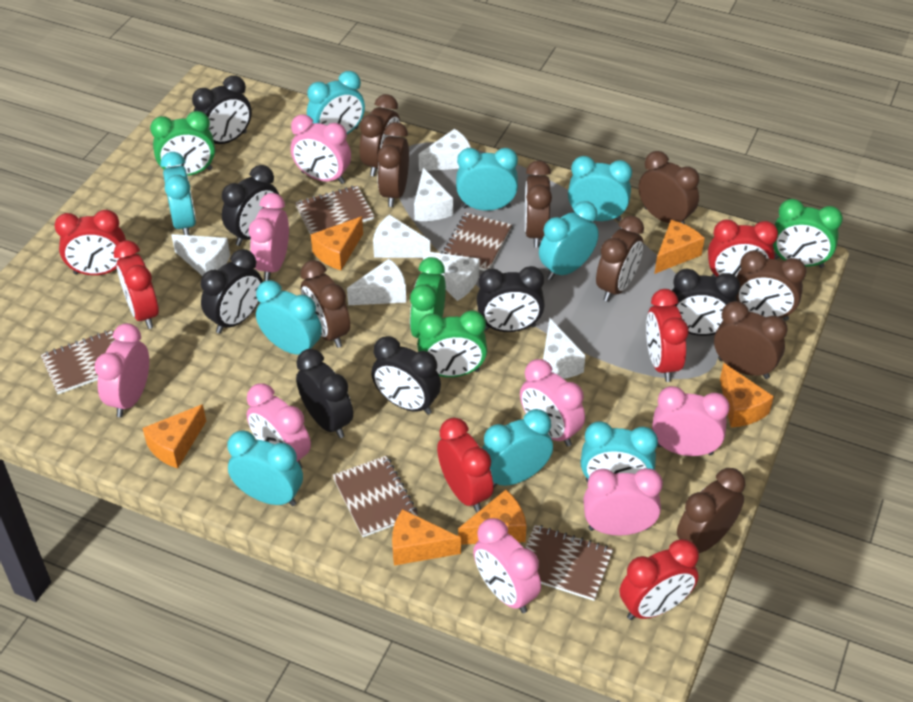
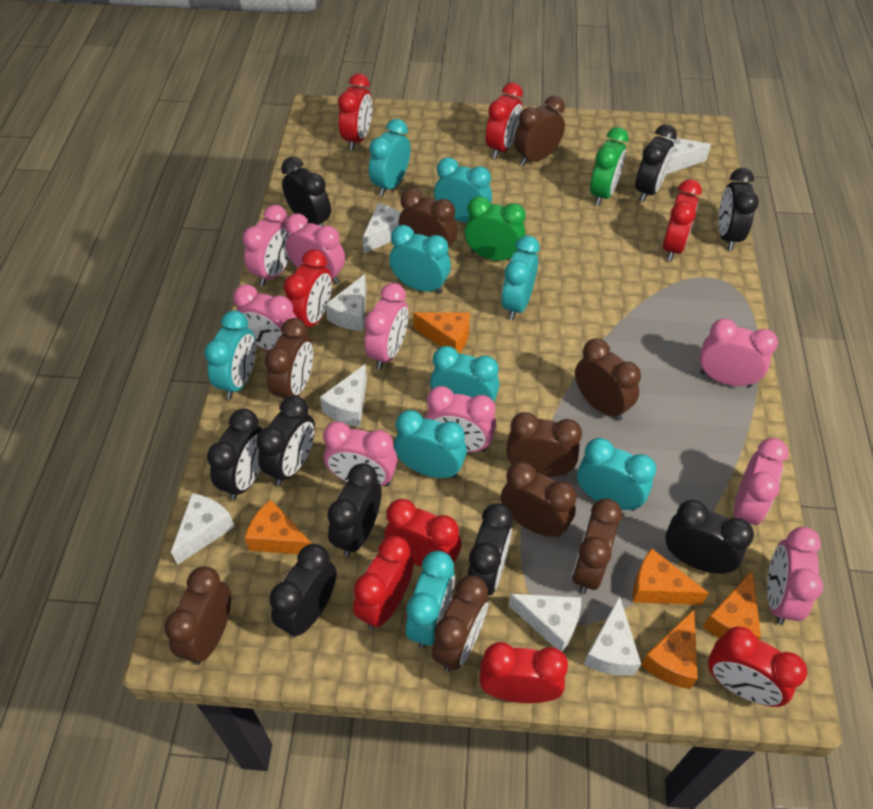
black clock: [192,75,252,144] [201,249,263,333] [222,165,279,246] [296,349,353,438] [371,336,441,415] [477,266,545,332] [672,269,740,336] = 7 -> [207,409,263,500] [256,396,315,486] [269,544,337,638] [281,157,331,227] [327,463,382,557] [467,503,513,596] [635,124,677,202] [665,500,754,574] [718,168,759,250] = 9
brown notebook: [41,330,116,394] [295,186,374,235] [332,456,418,537] [441,213,512,271] [525,525,613,601] = 5 -> none = 0
green clock: [150,111,215,176] [410,257,446,338] [417,310,487,377] [773,199,843,268] = 4 -> [465,196,526,261] [590,127,629,206] = 2
orange cheese: [142,404,206,469] [311,217,363,270] [392,509,461,566] [458,490,527,544] [654,220,705,274] [720,363,774,427] = 6 -> [245,499,312,554] [413,312,470,354] [633,548,709,605] [641,609,698,689] [703,571,761,640] = 5
pink clock: [94,323,149,417] [247,383,311,469] [249,193,289,281] [291,114,351,184] [473,518,541,613] [520,359,585,447] [583,468,663,535] [652,386,730,456] = 8 -> [233,284,297,351] [242,205,290,286] [285,214,345,285] [323,422,398,486] [364,283,408,369] [425,386,496,452] [700,319,778,387] [733,438,789,525] [767,527,823,625] = 9
red clock: [54,209,126,275] [114,240,159,329] [437,418,493,512] [620,539,699,620] [646,289,689,382] [708,219,778,277] = 6 -> [283,249,332,327] [338,74,372,150] [353,535,414,629] [384,499,462,567] [480,642,568,703] [486,83,523,158] [662,179,702,261] [708,626,807,707] = 8

